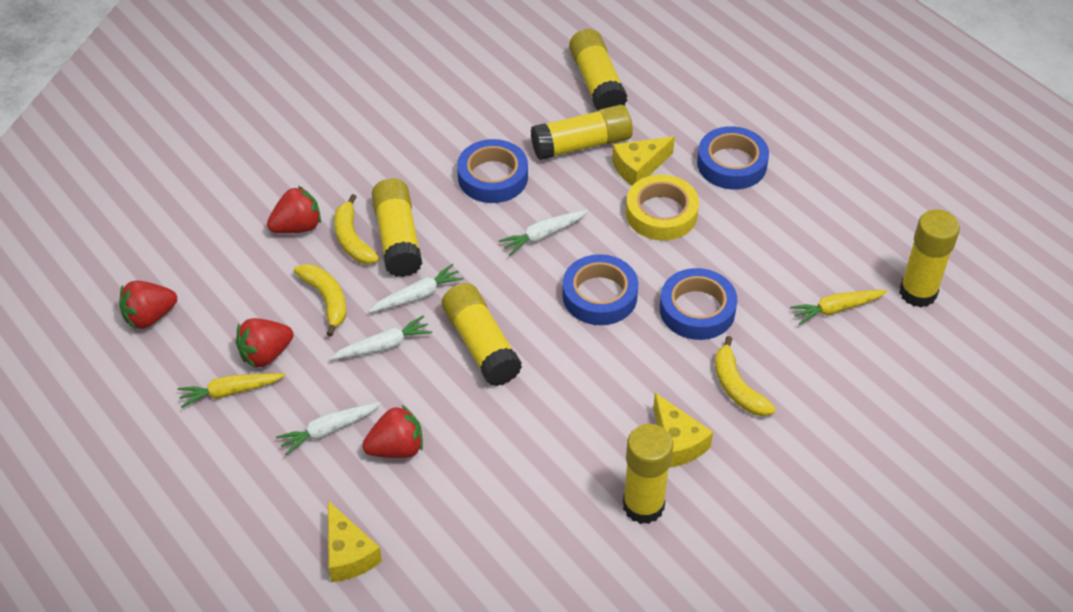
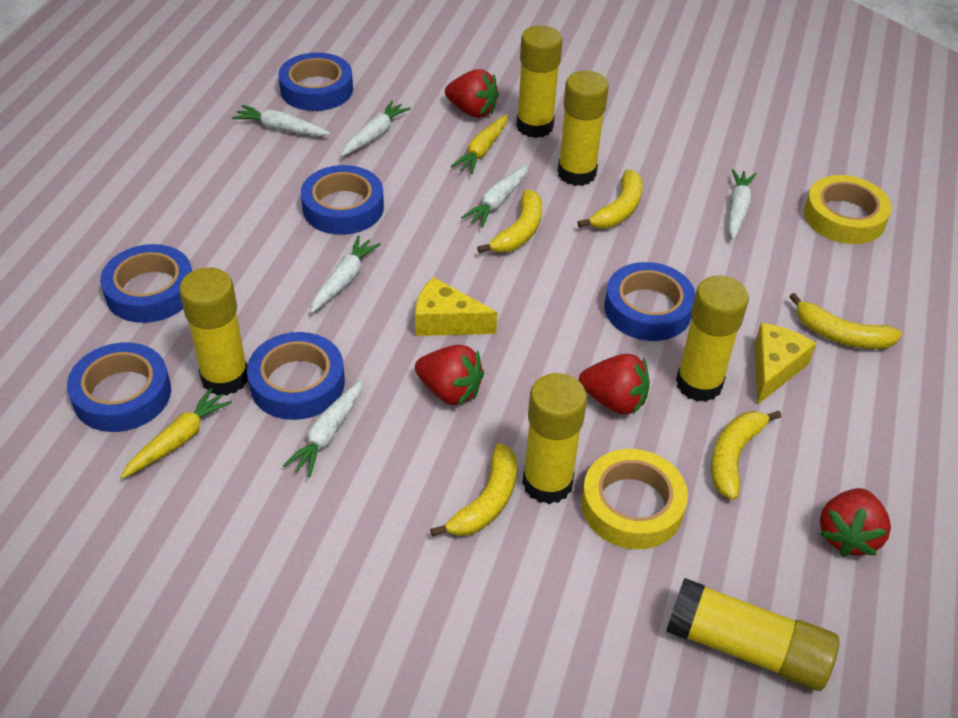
blue tape: [457,139,528,203] [562,254,638,325] [660,268,737,340] [697,126,769,190] = 4 -> [67,343,171,432] [100,244,192,323] [247,332,345,420] [278,53,353,111] [301,165,384,235] [604,262,695,341] = 6
white carrot: [276,402,381,456] [331,316,432,360] [369,264,464,313] [499,210,588,256] = 4 -> [232,105,330,136] [282,379,363,477] [310,236,381,313] [341,100,411,156] [461,164,529,228] [729,169,756,240] = 6
yellow banana: [294,264,346,337] [334,194,379,264] [715,336,776,416] = 3 -> [430,443,517,537] [477,189,542,253] [578,169,643,228] [711,411,781,500] [789,293,902,349] = 5
yellow cheese: [328,501,382,582] [612,136,675,186] [653,393,713,468] = 3 -> [415,277,497,336] [754,323,816,405] = 2
yellow tape: [626,175,699,241] = 1 -> [581,449,688,549] [804,175,892,244] = 2

